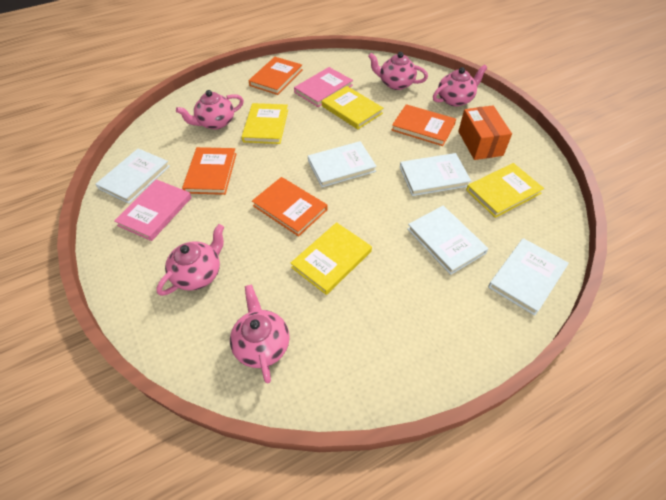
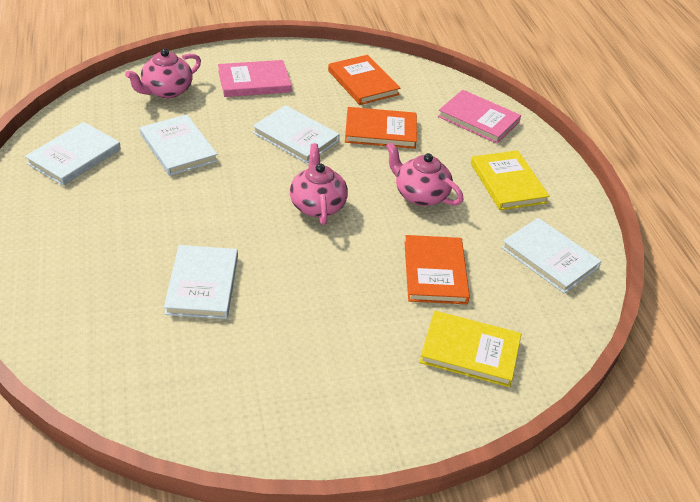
orange book: [182,147,237,195] [248,57,303,95] [252,177,328,237] [392,104,456,146] = 4 -> [328,55,400,105] [345,107,417,149] [404,235,470,304] = 3
orange box: [458,105,512,160] = 1 -> none = 0
pink teapot: [156,224,224,296] [176,90,244,129] [230,285,290,383] [368,52,428,90] [433,65,487,106] = 5 -> [125,49,201,98] [290,143,348,225] [386,142,464,206] = 3
yellow book: [242,103,288,144] [291,222,372,295] [322,86,383,129] [466,163,544,218] = 4 -> [419,311,521,387] [471,150,549,210] = 2

